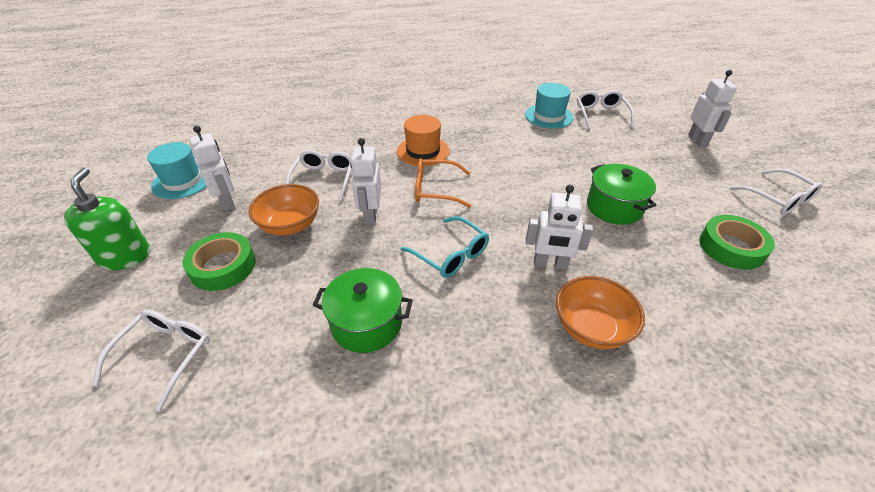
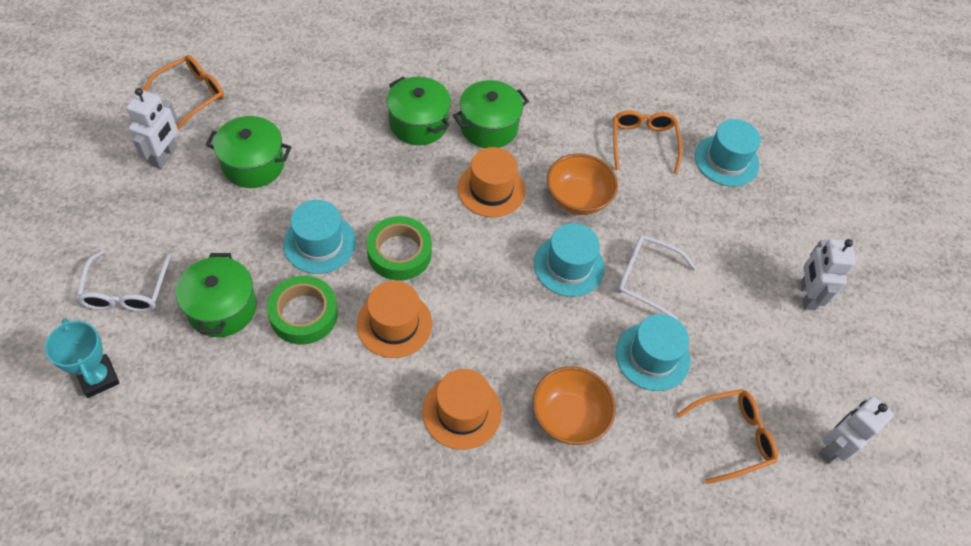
green pot: [313,268,413,353] [587,164,656,225] = 2 -> [176,253,256,337] [206,116,291,188] [387,77,451,145] [453,80,529,148] = 4
green soap dispenser: [64,168,150,270] = 1 -> none = 0
orange glasses: [415,158,471,208] = 1 -> [143,55,225,130] [613,110,682,174] [677,389,778,484] = 3
orange hat: [397,115,450,166] = 1 -> [357,281,432,358] [422,369,502,450] [458,147,525,217] = 3
turquoise glasses: [400,216,489,278] = 1 -> none = 0
turquoise hat: [147,142,207,199] [525,83,573,129] = 2 -> [283,200,356,274] [534,223,605,297] [616,314,690,391] [695,119,761,187] = 4
turquoise trophy: none = 0 -> [45,318,120,398] = 1
white glasses: [93,310,210,411] [286,150,351,201] [577,90,634,129] [730,169,822,215] = 4 -> [76,250,171,312] [617,235,696,320] = 2
white robot: [190,126,235,211] [350,138,381,225] [526,185,593,270] [688,70,737,147] = 4 -> [126,88,178,169] [800,239,856,310] [818,397,894,464] = 3

